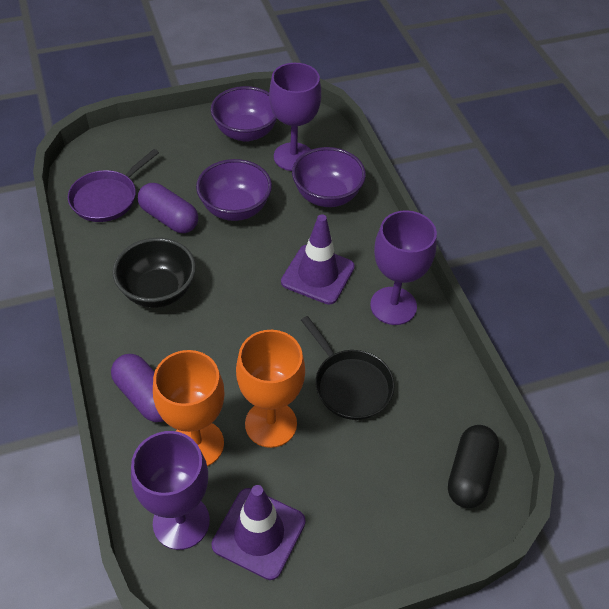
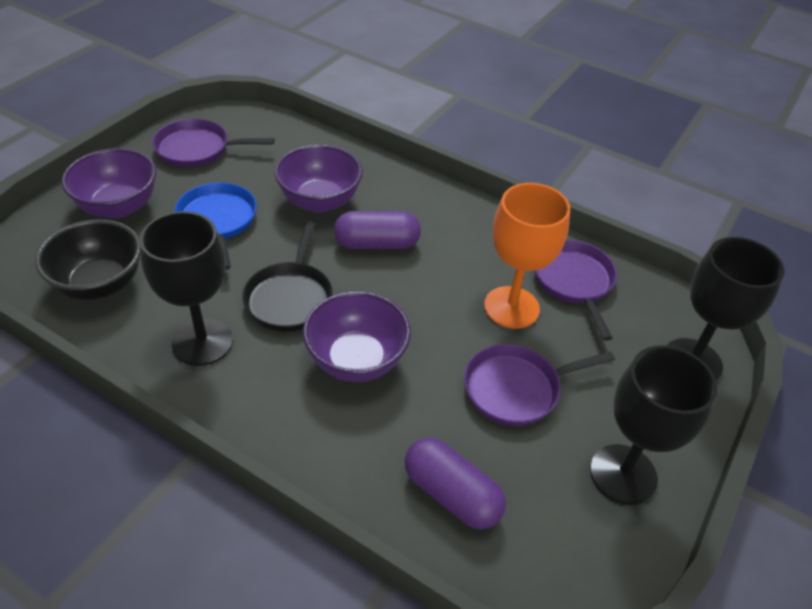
black capsule: [448,425,499,508] = 1 -> none = 0
black goblet: none = 0 -> [139,211,233,366] [590,345,717,505] [667,237,785,381] = 3
blue pan: none = 0 -> [175,182,257,270] = 1
orange goblet: [153,350,224,466] [236,330,305,448] = 2 -> [484,183,570,329] = 1
purple goblet: [131,431,210,550] [269,63,321,171] [370,210,437,325] = 3 -> none = 0
purple pan: [68,149,159,222] = 1 -> [152,119,275,167] [464,344,615,426] [534,240,617,341] = 3
purple traffic cone: [212,485,306,580] [281,214,355,305] = 2 -> none = 0

